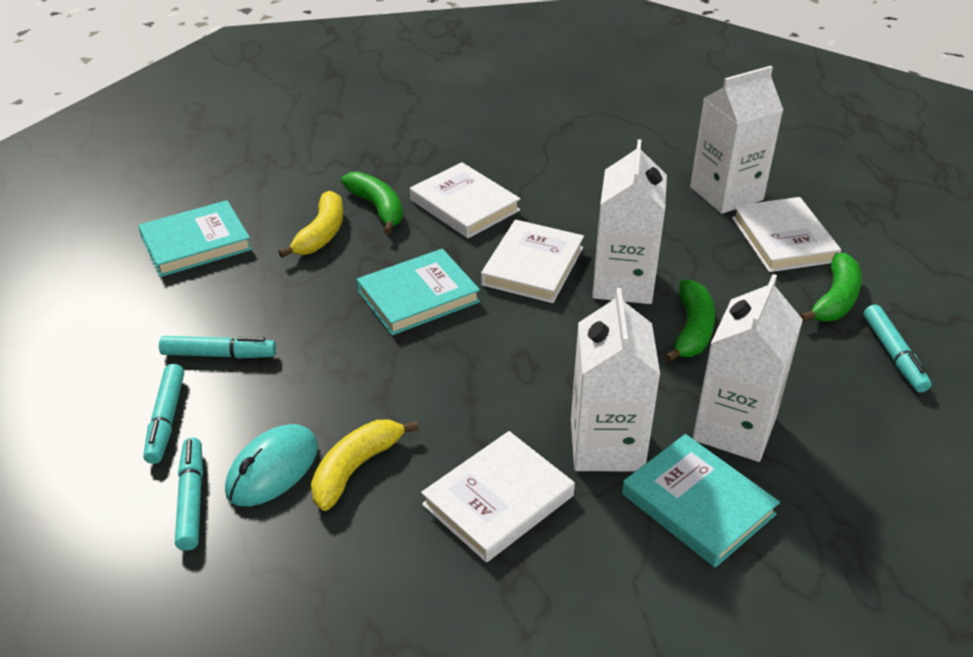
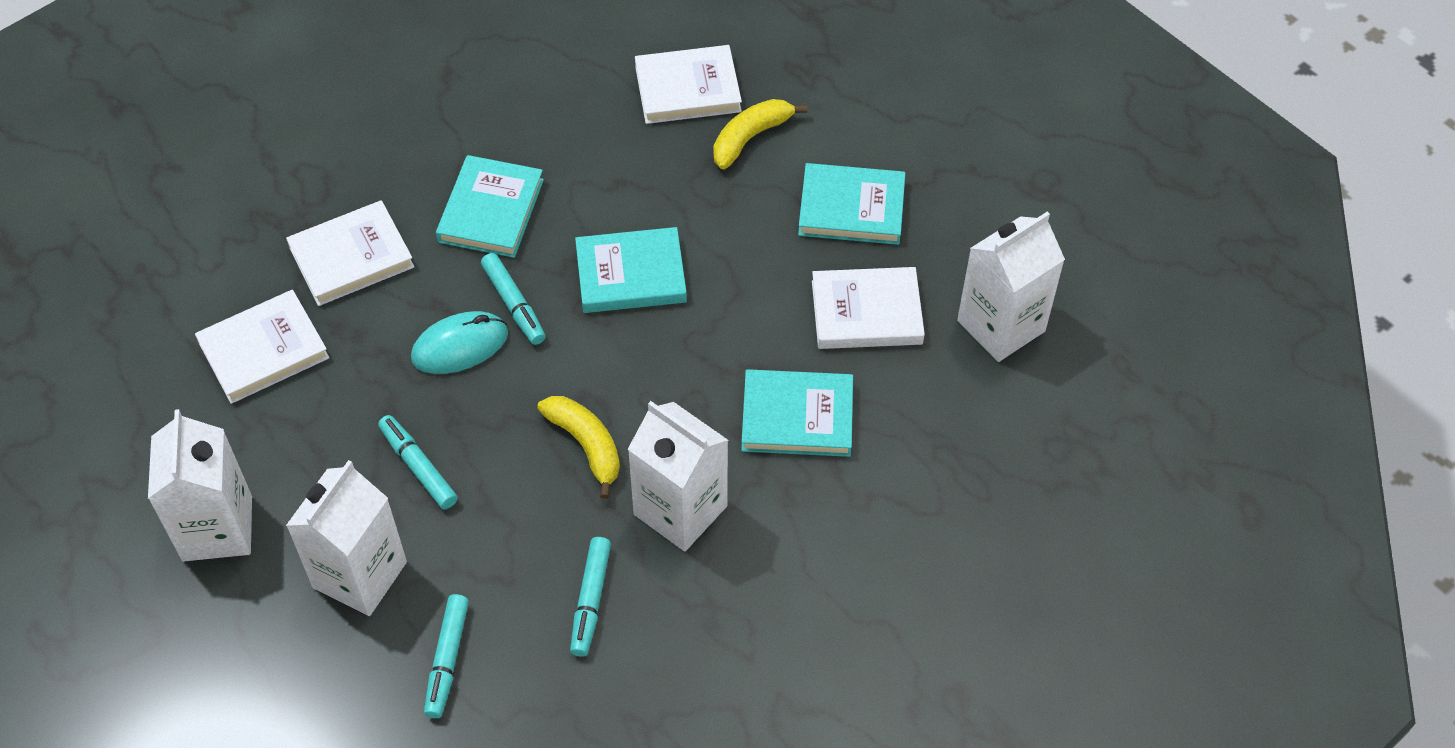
green banana: [341,172,403,234] [665,279,715,362] [800,253,862,322] = 3 -> none = 0
turquoise book: [138,200,252,277] [357,249,480,335] [622,434,780,568] = 3 -> [436,155,544,258] [575,227,687,313] [741,369,853,457] [798,163,905,245] = 4

